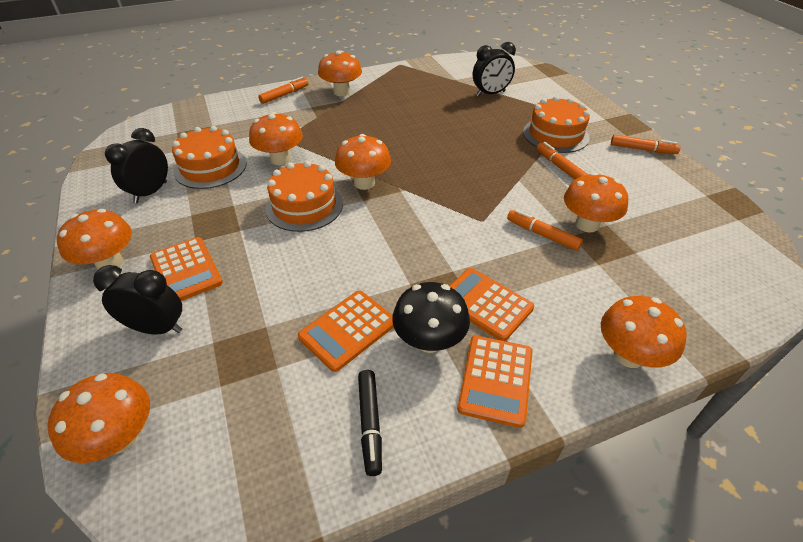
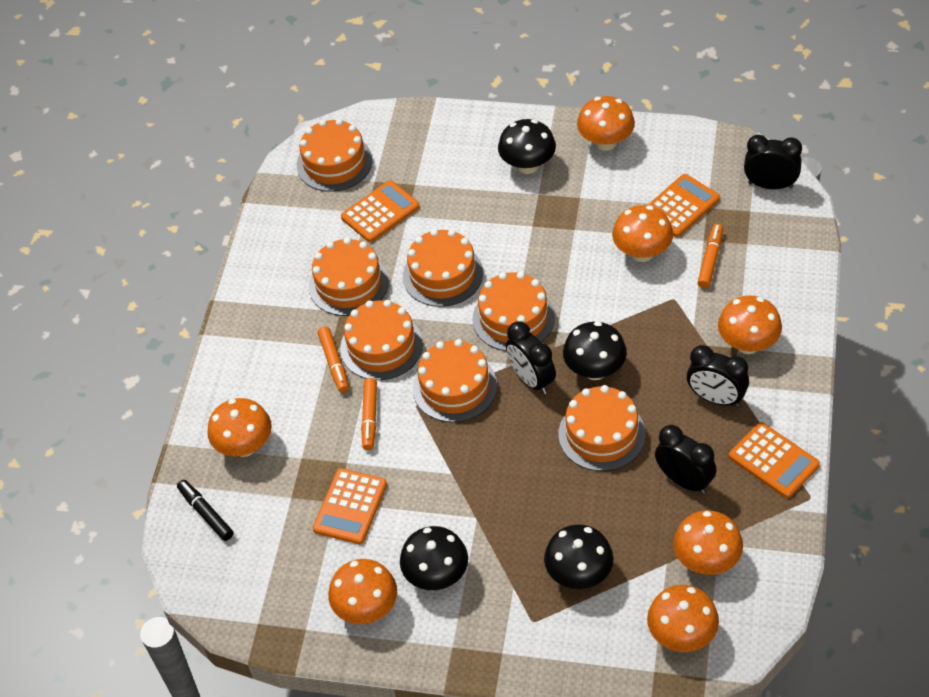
black clock: [93,265,182,335] [105,128,168,203] [473,42,516,96] = 3 -> [506,321,556,394] [655,425,717,494] [687,345,749,407] [744,135,802,189] = 4
black mushroom: [392,282,470,353] = 1 -> [400,526,468,590] [498,119,556,174] [544,524,614,589] [563,321,627,380] = 4
orange cake: [172,126,247,189] [265,161,343,232] [523,96,590,153] = 3 -> [297,119,373,192] [308,237,389,316] [340,300,423,380] [403,229,483,307] [413,339,497,422] [472,272,555,351] [558,385,646,471] = 7
orange marker: [258,77,308,104] [507,209,583,251] [537,142,587,179] [611,135,681,154] = 4 -> [318,326,349,393] [361,378,377,450] [697,224,723,288] = 3

